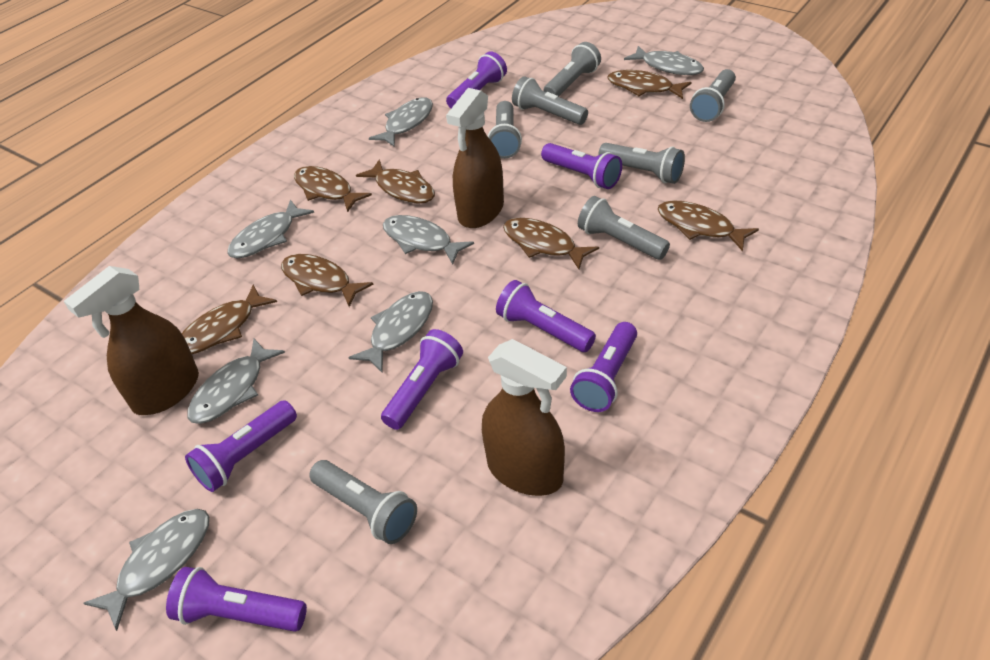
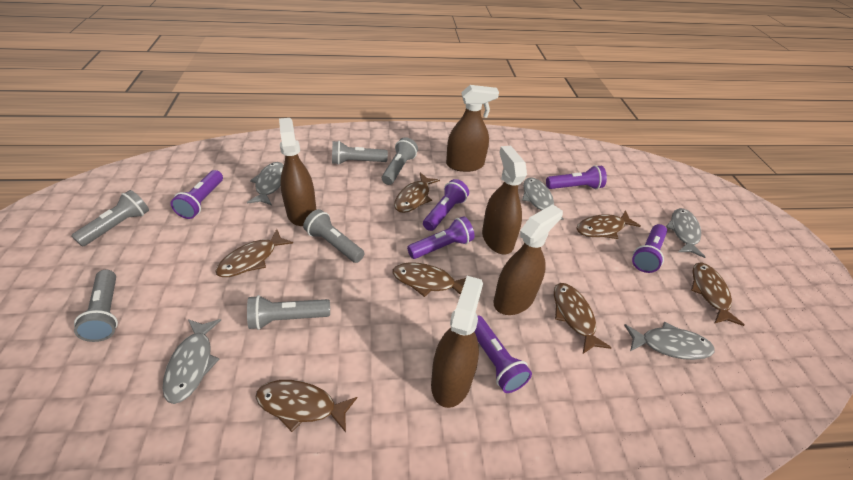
brown spray bottle: [64,266,199,415] [446,88,504,228] [482,339,567,496] = 3 -> [279,118,316,226] [431,276,483,408] [446,85,499,172] [482,146,527,254] [493,204,563,315] = 5
grey fish: [84,509,209,631] [187,339,285,424] [227,200,314,259] [348,291,433,372] [369,97,433,147] [383,215,474,264] [624,46,704,75] = 7 -> [162,319,221,404] [247,162,284,205] [522,177,564,220] [624,322,715,360] [666,208,705,258] = 5
grey flashlight: [309,460,417,544] [488,101,522,158] [512,76,588,125] [543,42,601,97] [578,196,670,260] [598,143,685,184] [690,69,736,122] = 7 -> [71,190,149,247] [74,270,118,342] [247,295,330,330] [303,209,365,263] [332,141,388,165] [382,137,418,185] = 6
purple flashlight: [166,567,307,632] [185,400,297,492] [381,329,463,430] [446,51,507,108] [496,280,596,352] [541,143,622,189] [570,322,637,412] = 7 -> [171,170,223,219] [407,216,475,259] [423,179,469,231] [474,315,532,393] [546,165,607,189] [632,224,667,273] = 6

